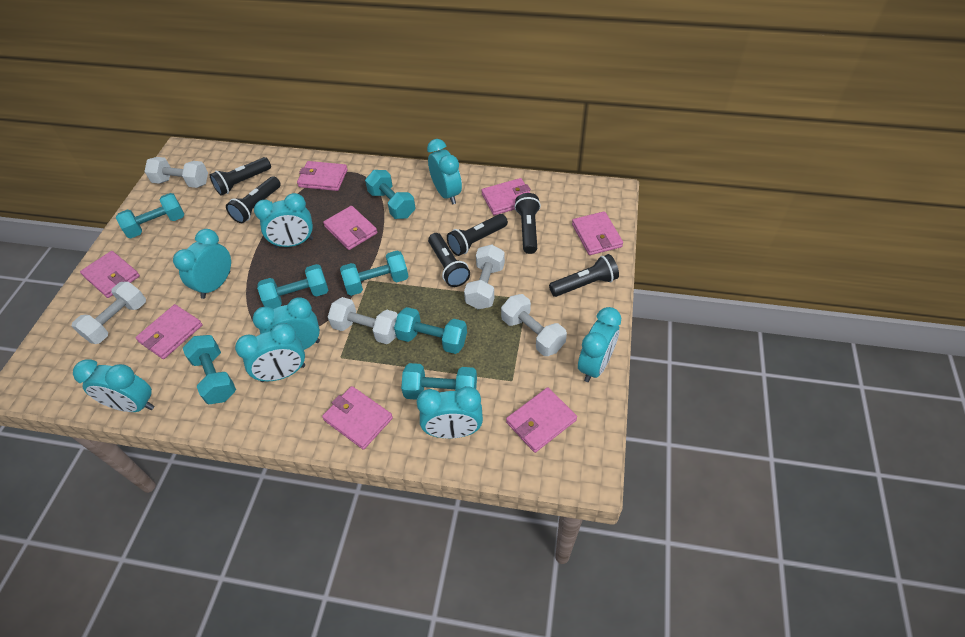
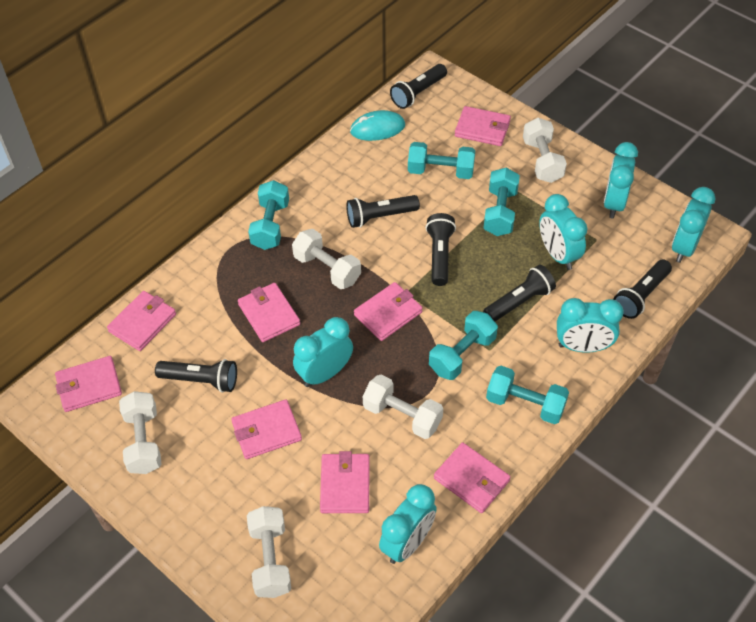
turquoise clock: [73,360,154,412] [173,229,231,299] [235,323,305,382] [253,297,320,350] [254,193,313,248] [417,386,483,439] [427,139,462,204] [578,307,621,382] = 8 -> [293,317,353,387] [379,484,437,564] [539,194,587,270] [557,298,624,353] [604,142,638,219] [672,187,716,263] = 6
turquoise dumbbell: [116,193,184,238] [183,335,236,404] [257,264,329,309] [340,251,409,296] [365,170,415,219] [394,307,467,354] [401,363,477,400] = 7 -> [248,180,289,250] [408,142,475,179] [429,311,498,380] [484,168,520,236] [486,366,569,424] = 5
turquoise mouse: none = 0 -> [350,110,405,141] = 1

